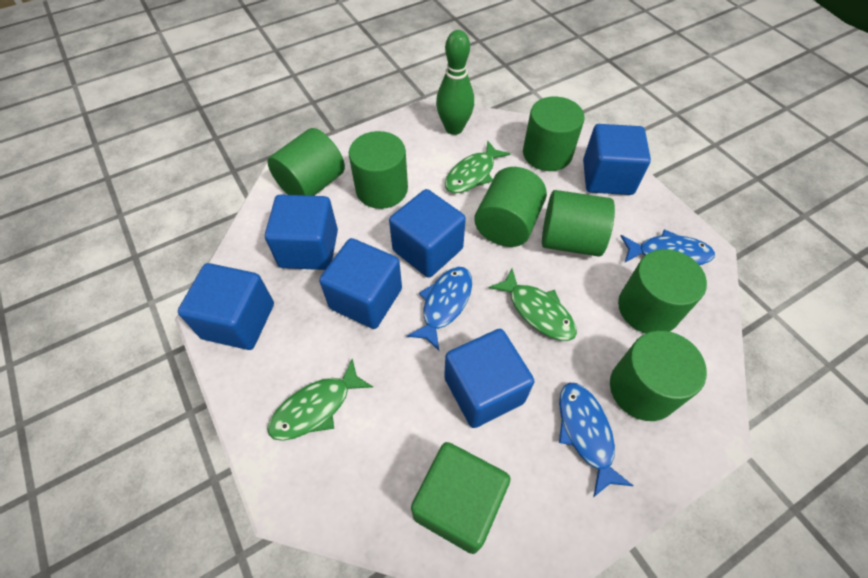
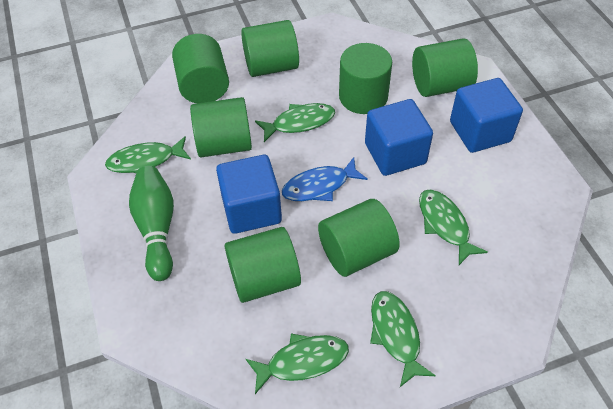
blue cube: [178,263,274,350] [265,195,338,270] [319,238,402,329] [389,189,466,278] [444,329,534,428] [583,124,651,195] = 6 -> [216,155,282,234] [365,99,433,176] [450,78,523,153] = 3
blue fish: [407,267,472,351] [559,383,633,497] [621,229,715,265] = 3 -> [282,157,368,201] = 1
green cube: [411,442,510,554] = 1 -> none = 0
green fish: [267,359,373,441] [445,140,510,193] [489,268,577,341] = 3 -> [105,136,191,173] [246,333,349,394] [255,103,335,142] [370,291,436,387] [419,190,488,265] = 5

